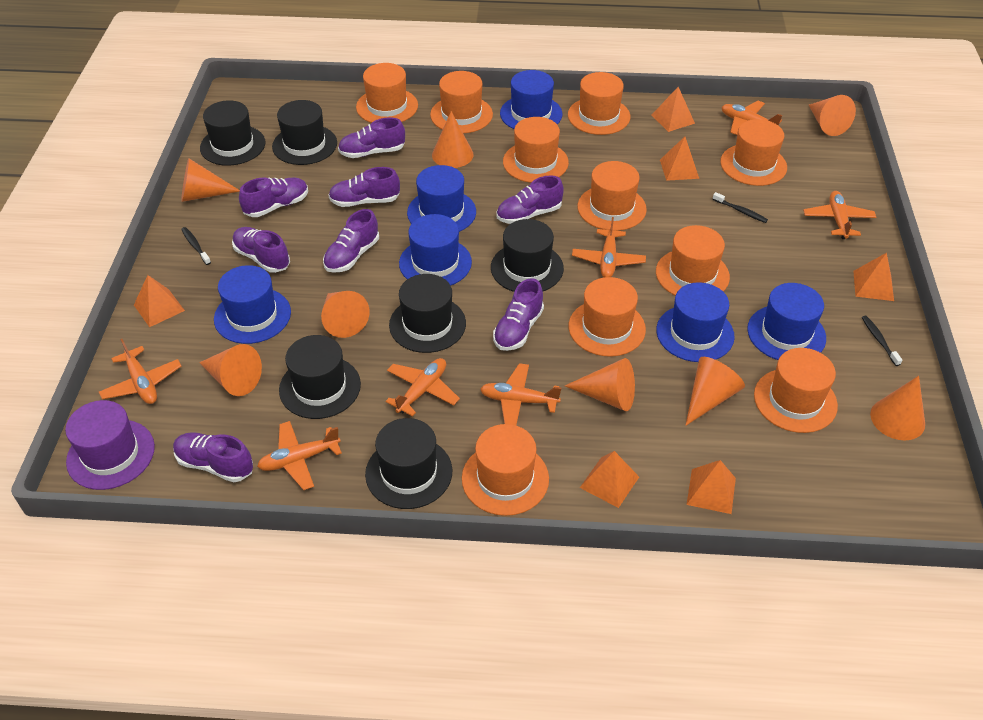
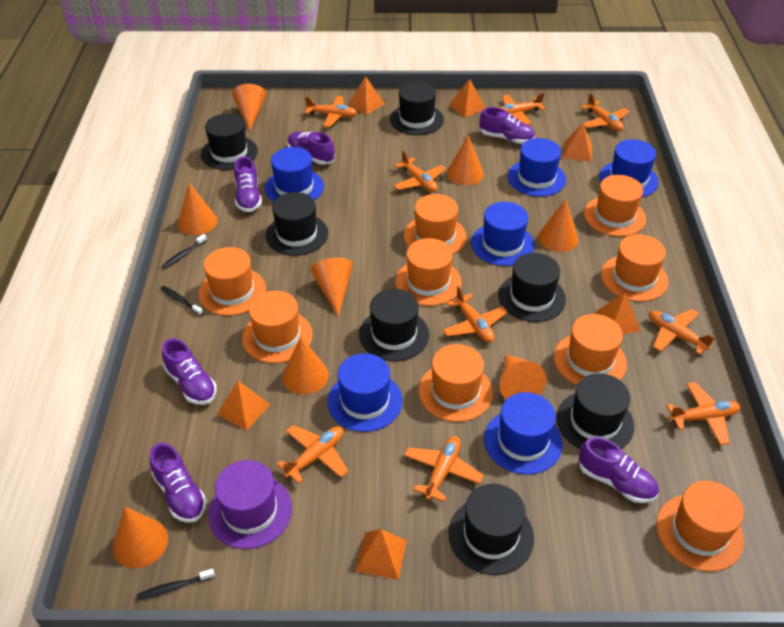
black hat: [200,100,265,166] [272,100,337,165] [279,335,361,419] [365,418,452,509] [389,274,466,353] [491,219,564,292] = 6 -> [201,114,258,170] [266,192,328,256] [359,289,429,361] [390,82,444,135] [448,484,534,575] [498,253,566,322] [556,373,634,449] = 7
orange hat: [356,63,418,123] [430,71,493,133] [462,424,549,516] [503,117,569,183] [568,72,630,135] [569,277,646,357] [578,161,647,231] [656,225,730,296] [720,119,787,186] [754,348,838,433] = 10 -> [199,247,266,316] [242,291,313,363] [395,238,462,306] [404,194,467,254] [419,344,493,422] [554,314,627,385] [584,175,646,237] [601,234,668,302] [656,481,744,572] = 9
orange plane: [99,339,181,404] [257,421,342,490] [386,358,460,417] [480,363,561,425] [572,217,646,277] [722,101,782,135] [803,191,876,239] = 7 -> [277,425,348,483] [305,96,357,127] [394,150,446,192] [404,436,484,502] [443,286,508,343] [499,93,545,125] [581,93,629,131] [649,309,715,355] [666,382,741,445] = 9
purple shoe: [173,432,253,482] [232,227,290,273] [239,178,308,217] [323,209,379,273] [329,167,400,207] [338,117,405,158] [493,278,544,351] [497,175,564,224] = 8 -> [150,443,207,523] [162,338,217,405] [234,157,262,212] [287,132,335,165] [480,107,535,144] [579,437,659,503] = 6

